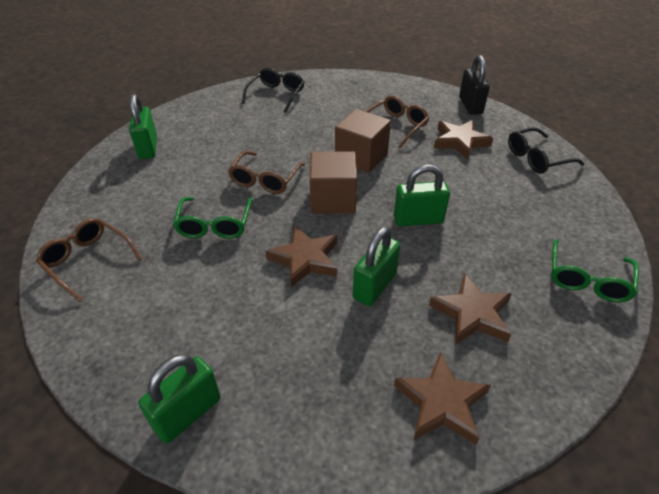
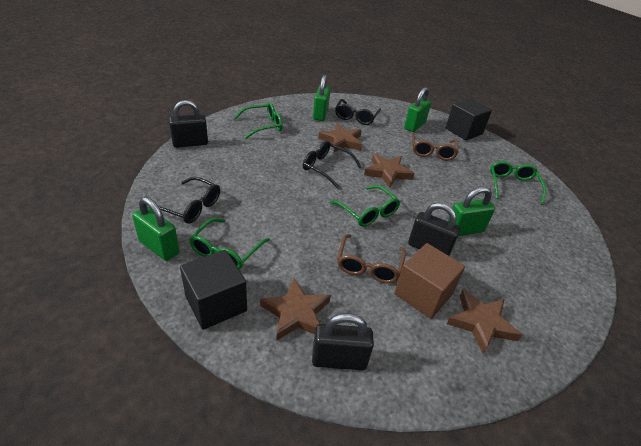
black cube: none = 0 -> [180,250,247,330] [446,98,492,141] = 2
black glasses: [242,68,304,113] [508,127,584,174] = 2 -> [149,177,220,224] [303,141,361,189] [335,99,381,125] = 3
black padlock: [459,55,490,115] = 1 -> [169,100,208,148] [312,313,374,370] [408,203,460,256] = 3
brown cube: [310,151,357,214] [335,109,391,173] = 2 -> [394,243,465,319] = 1
brown glasses: [36,218,142,302] [228,151,305,194] [366,96,429,149] = 3 -> [337,234,406,283] [411,132,459,161] = 2
green glasses: [173,197,252,239] [551,239,639,302] = 2 -> [189,218,270,270] [234,102,283,139] [330,185,400,227] [490,161,546,205] = 4

